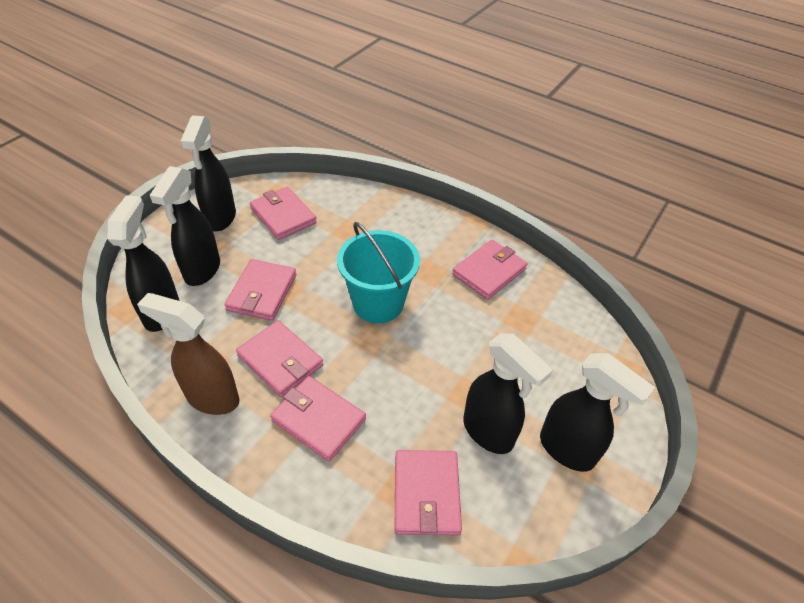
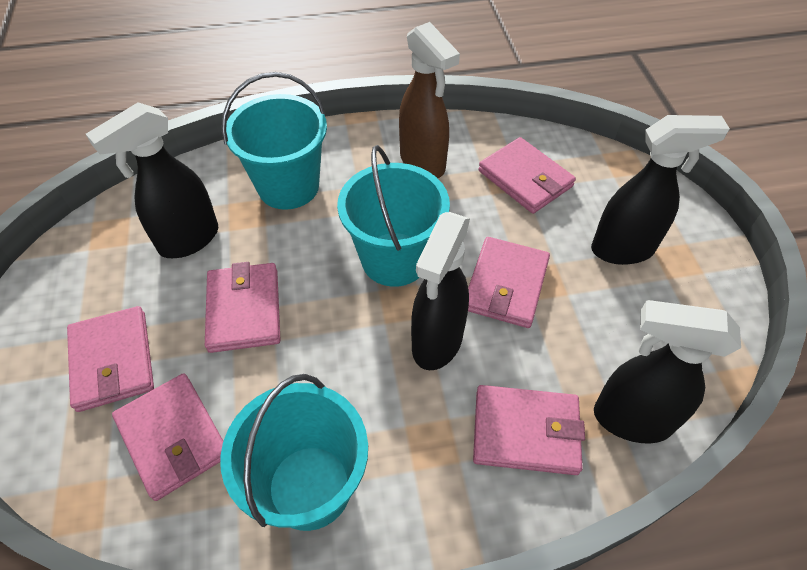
black spray bottle: [107,196,180,332] [150,166,220,286] [180,115,236,231] [463,334,553,454] [540,353,655,472] = 5 -> [86,102,218,258] [411,212,470,370] [591,115,730,265] [594,300,741,443] = 4
turquoise bucket: [337,222,420,323] = 1 -> [220,374,368,531] [222,72,327,210] [337,145,450,287] = 3

